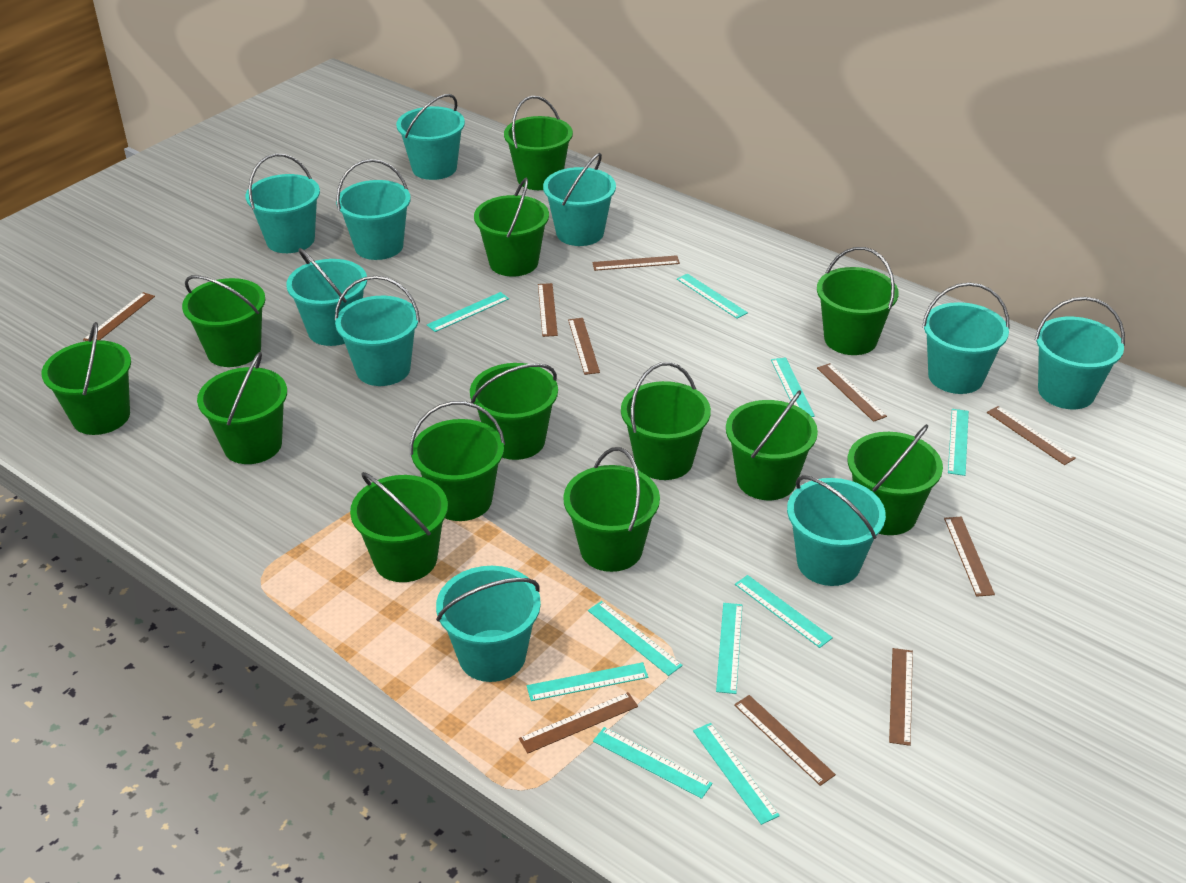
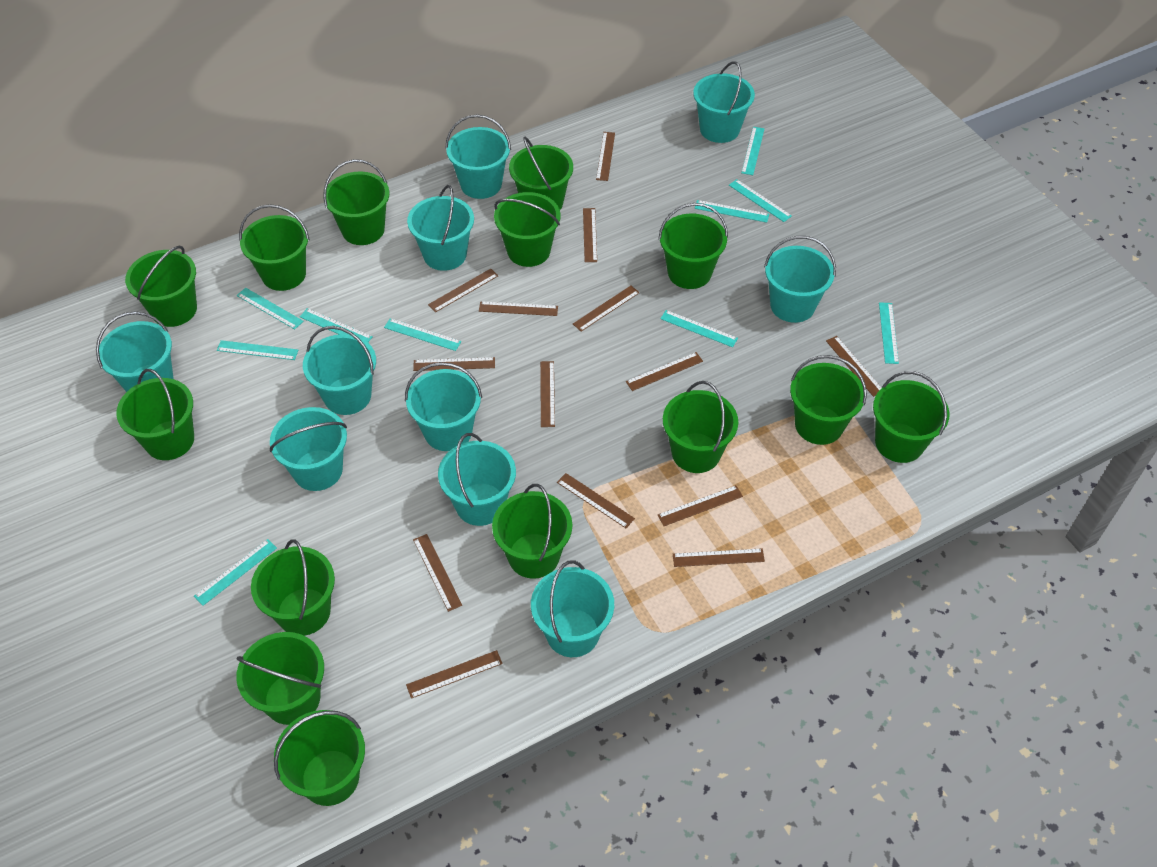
brown ruler: [83,292,155,341] [519,692,638,753] [538,283,558,337] [568,318,600,375] [592,255,680,271] [734,695,836,786] [817,363,887,422] [889,648,913,746] [944,517,995,597] [987,406,1076,465] = 10 -> [406,650,503,699] [413,357,495,371] [413,534,462,612] [428,269,498,312] [479,301,558,316] [540,361,555,427] [557,473,635,528] [573,286,640,332] [583,208,597,262] [596,132,615,181] [626,352,703,391] [658,485,743,526] [673,548,765,567] [826,336,881,397] = 14
green bucket: [42,322,131,435] [182,275,266,367] [197,352,287,464] [350,472,448,582] [410,401,505,521] [470,363,558,460] [474,178,549,277] [504,96,573,190] [563,447,660,572] [621,362,711,480] [726,390,818,500] [817,247,899,355] [847,424,943,535] = 13 -> [116,369,194,460] [125,246,197,327] [236,632,324,725] [239,204,310,291] [251,540,335,636] [274,710,365,806] [323,159,389,245] [492,484,572,579] [494,192,561,267] [509,137,573,210] [658,203,728,289] [663,381,738,473] [790,355,867,445] [873,371,949,463] = 14

